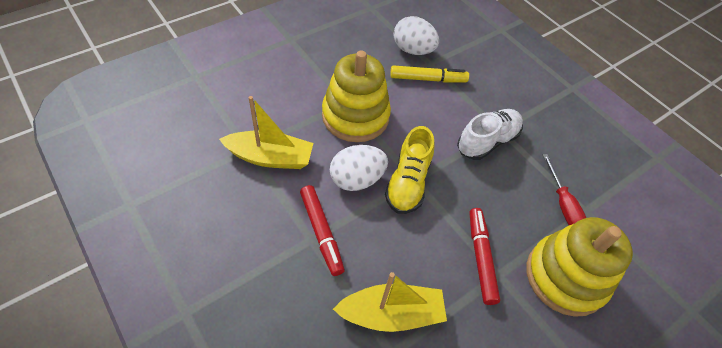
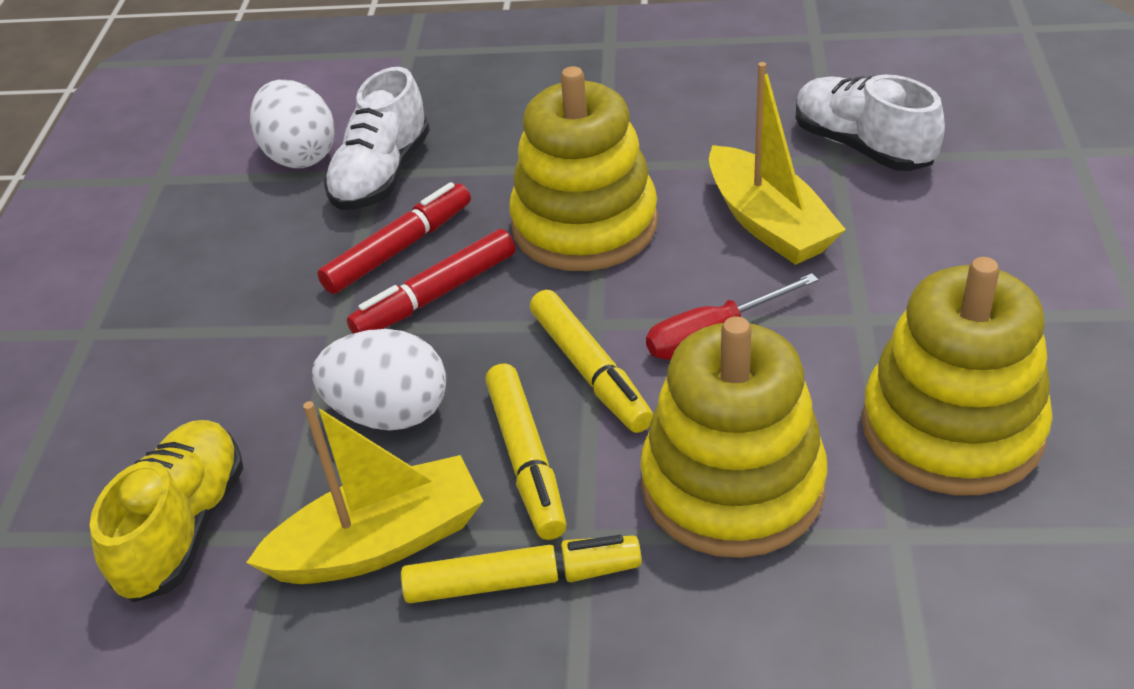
white shoe: [457,109,523,160] = 1 -> [324,67,430,210] [795,74,945,171] = 2
yellow marker: [390,65,469,83] = 1 -> [401,535,642,603] [485,363,567,540] [530,290,653,433] = 3
yellow stacking toy: [322,51,391,142] [526,217,633,317] = 2 -> [509,66,658,271] [640,316,828,558] [862,257,1053,495] = 3

